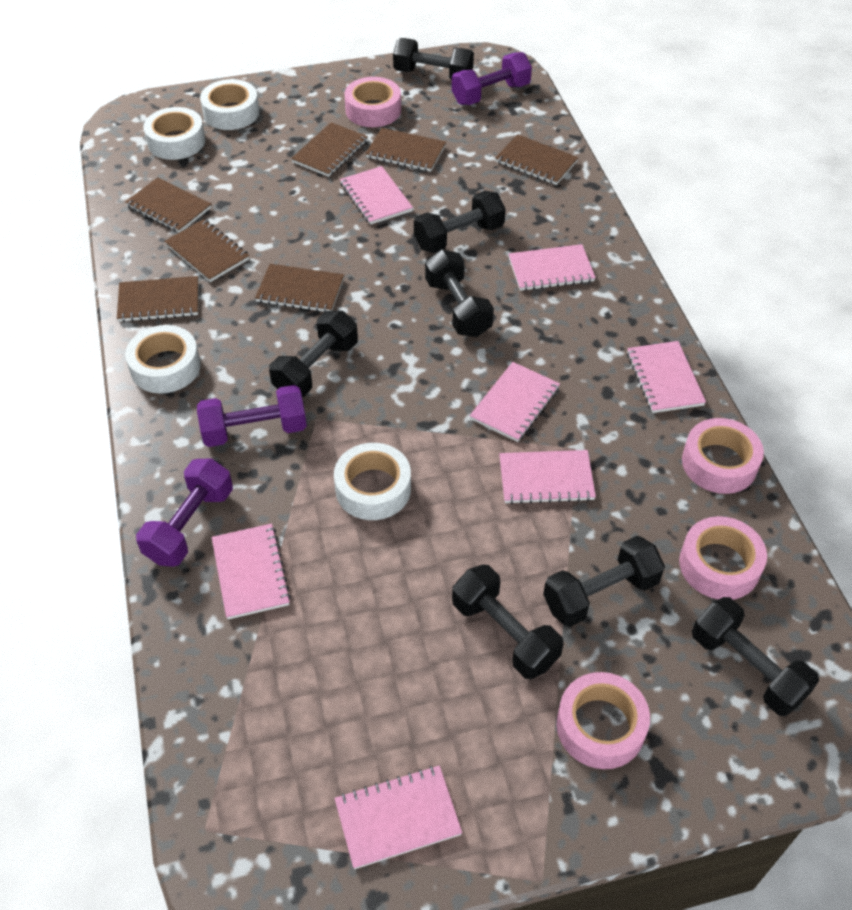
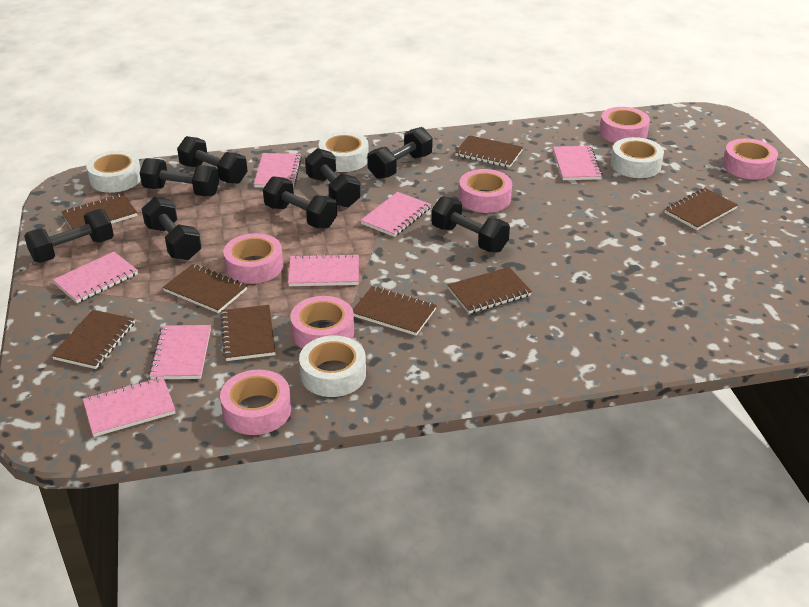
black dumbbell: [269,311,358,397] [393,38,474,80] [414,191,506,253] [425,249,494,337] [452,564,564,679] [543,536,665,627] [692,597,819,716] = 7 -> [24,209,114,263] [140,158,219,196] [142,197,202,260] [177,136,248,184] [263,176,337,229] [305,148,361,208] [367,127,433,179] [431,197,510,253] = 8
brown notebook: [117,276,198,322] [125,177,212,232] [164,219,249,282] [255,264,344,312] [291,122,368,177] [365,128,446,172] [495,134,579,185] = 7 -> [51,310,135,369] [61,194,137,229] [163,264,247,313] [220,305,276,361] [353,286,437,336] [448,267,532,314] [455,135,523,168] [664,188,738,230] = 8
pink tape: [344,77,401,127] [556,672,650,769] [679,516,767,600] [682,418,764,494] = 4 -> [220,370,291,435] [223,233,283,284] [290,296,354,349] [459,169,512,213] [600,107,650,143] [723,139,778,179] = 6
purple dumbbell: [136,459,233,567] [197,385,307,447] [452,52,532,105] = 3 -> none = 0

